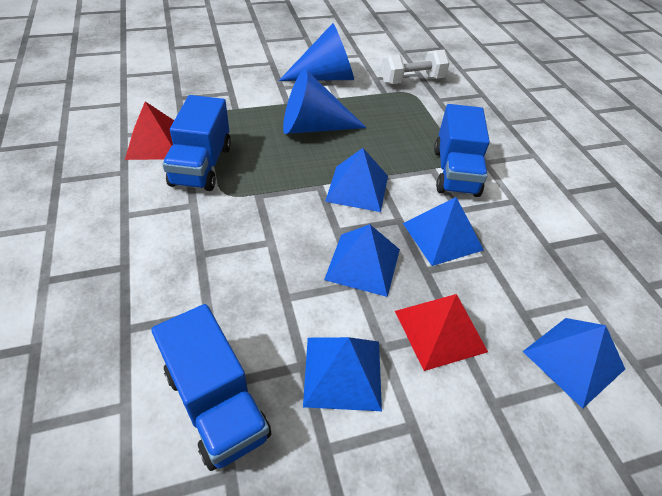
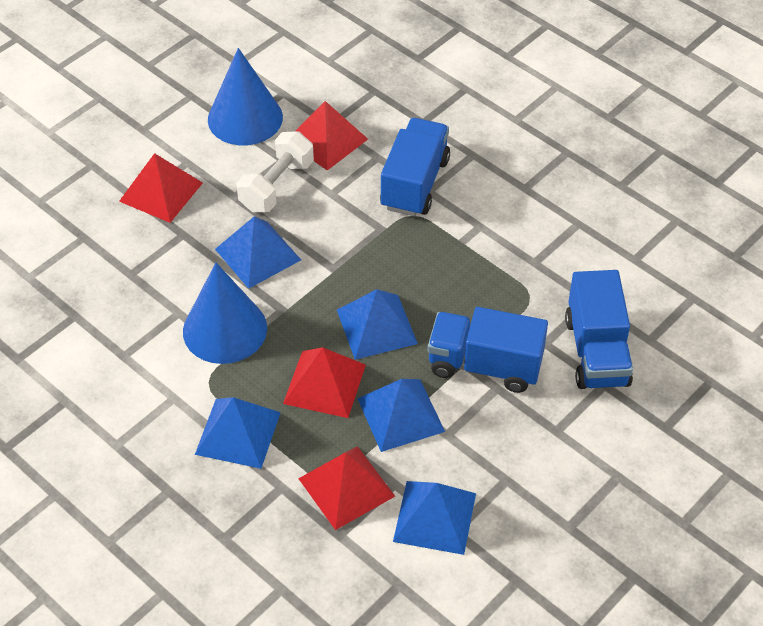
red pyramid: [125,102,174,160] [395,294,488,371] = 2 -> [119,153,203,223] [283,347,366,418] [296,101,368,170] [298,446,395,530] = 4

